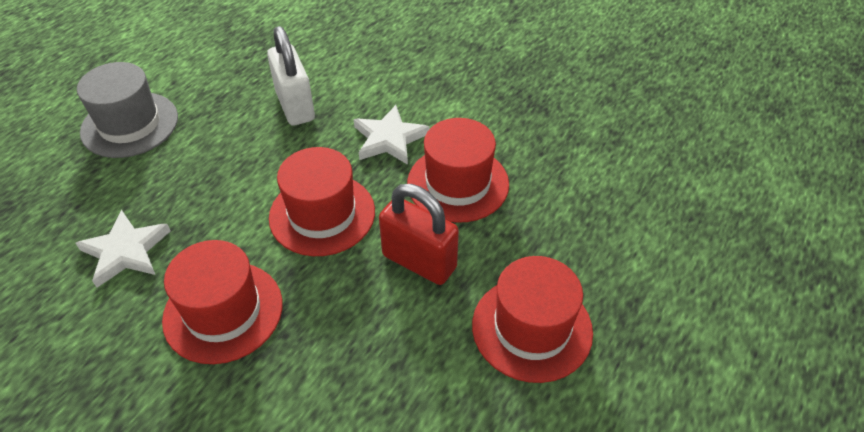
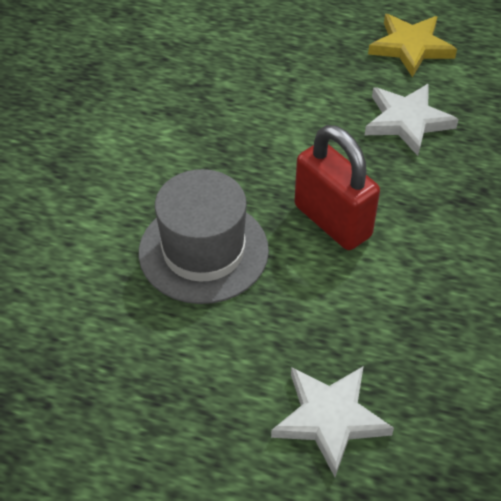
red hat: [162,240,283,364] [269,147,375,256] [407,118,509,223] [472,256,593,383] = 4 -> none = 0
white padlock: [267,26,315,126] = 1 -> none = 0
yellow star: none = 0 -> [368,14,457,77] = 1

